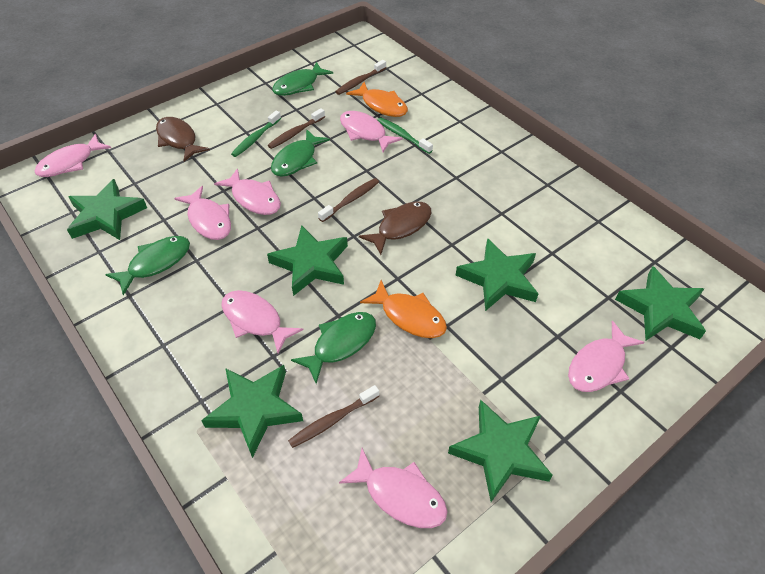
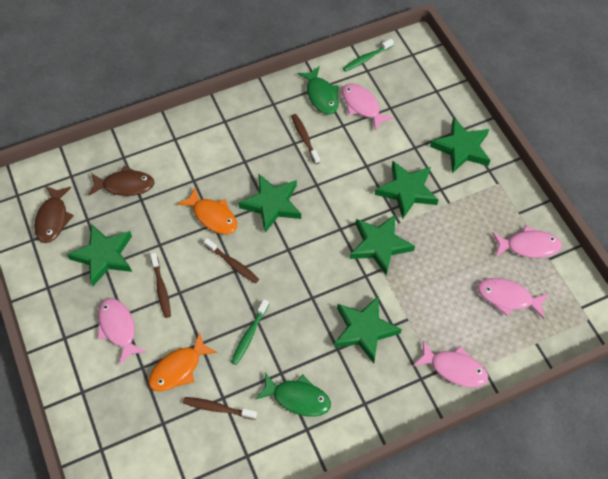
green fish: [105,236,190,295] [271,129,330,177] [272,62,333,96] [291,312,376,384] = 4 -> [255,373,331,417] [297,66,339,114] = 2
pink fish: [35,134,111,177] [174,186,231,240] [214,168,281,215] [221,290,303,354] [339,448,448,528] [340,111,403,152] [568,321,645,392] = 7 -> [97,298,146,365] [342,83,394,131] [413,341,488,388] [478,278,549,319] [493,225,562,258] = 5

